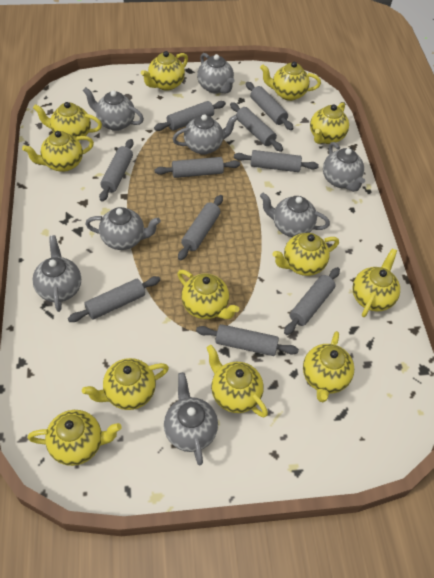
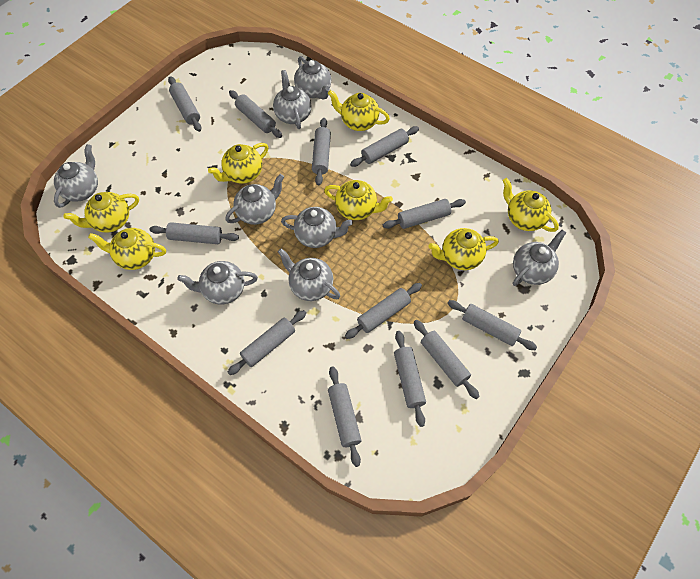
grey rolling pin: [68,276,160,322] [99,139,134,202] [154,101,226,131] [154,157,240,178] [178,195,223,260] [196,324,299,356] [230,102,283,152] [234,150,319,172] [246,82,294,130] [284,267,340,335] = 10 -> [149,222,239,244] [168,76,201,132] [228,310,306,375] [229,90,282,138] [312,118,331,185] [328,366,361,467] [345,283,422,339] [350,126,419,167] [383,199,466,229] [394,331,426,427] [414,320,479,399] [447,300,537,350] = 12
yellow teapot: [22,131,94,172] [28,410,122,466] [33,102,102,141] [82,358,169,410] [141,51,188,91] [177,270,239,319] [206,345,268,417] [260,62,321,101] [273,233,339,276] [303,331,354,402] [310,103,349,144] [353,249,400,317] = 12 -> [63,192,139,233] [88,228,166,270] [208,143,269,184] [324,180,393,220] [328,90,390,131] [428,228,499,270] [503,178,559,232] = 7

